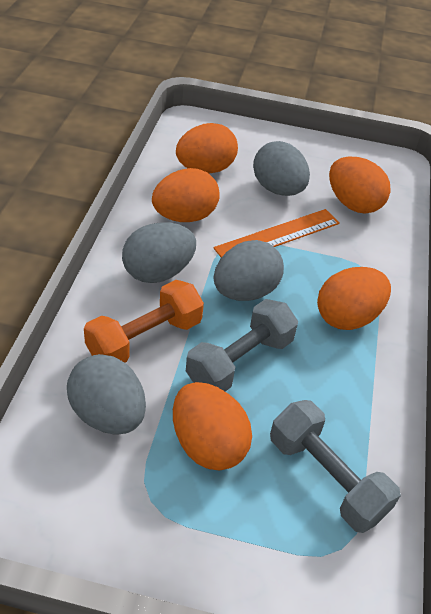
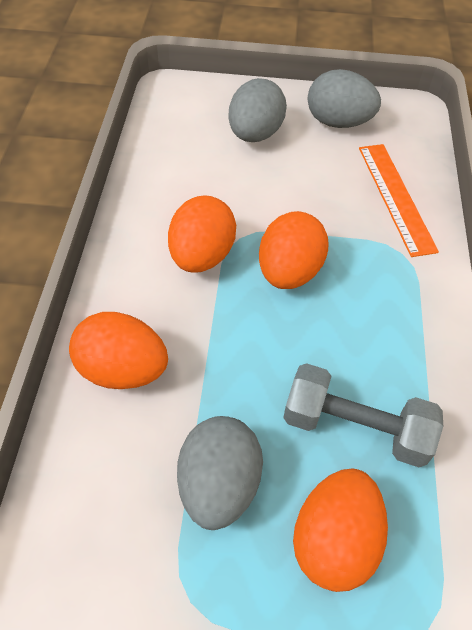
grey dumbbell: [186,299,298,391] [270,400,401,533] = 2 -> [283,363,443,467] = 1
grey egg: [67,354,146,434] [122,222,196,283] [214,240,284,301] [253,141,310,196] = 4 -> [177,416,263,530] [229,78,287,142] [308,69,381,128] = 3
orange dumbbell: [84,280,204,363] = 1 -> none = 0
orange egg: [152,168,220,222] [173,382,252,471] [176,123,238,174] [317,267,391,330] [329,157,391,214] = 5 -> [69,312,168,389] [168,195,236,273] [259,211,329,289] [293,469,388,592] = 4

